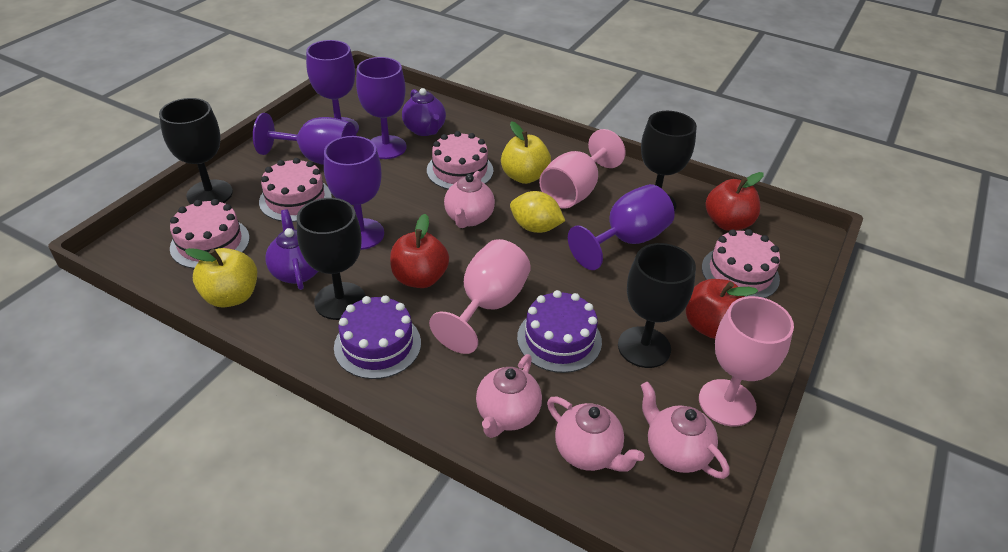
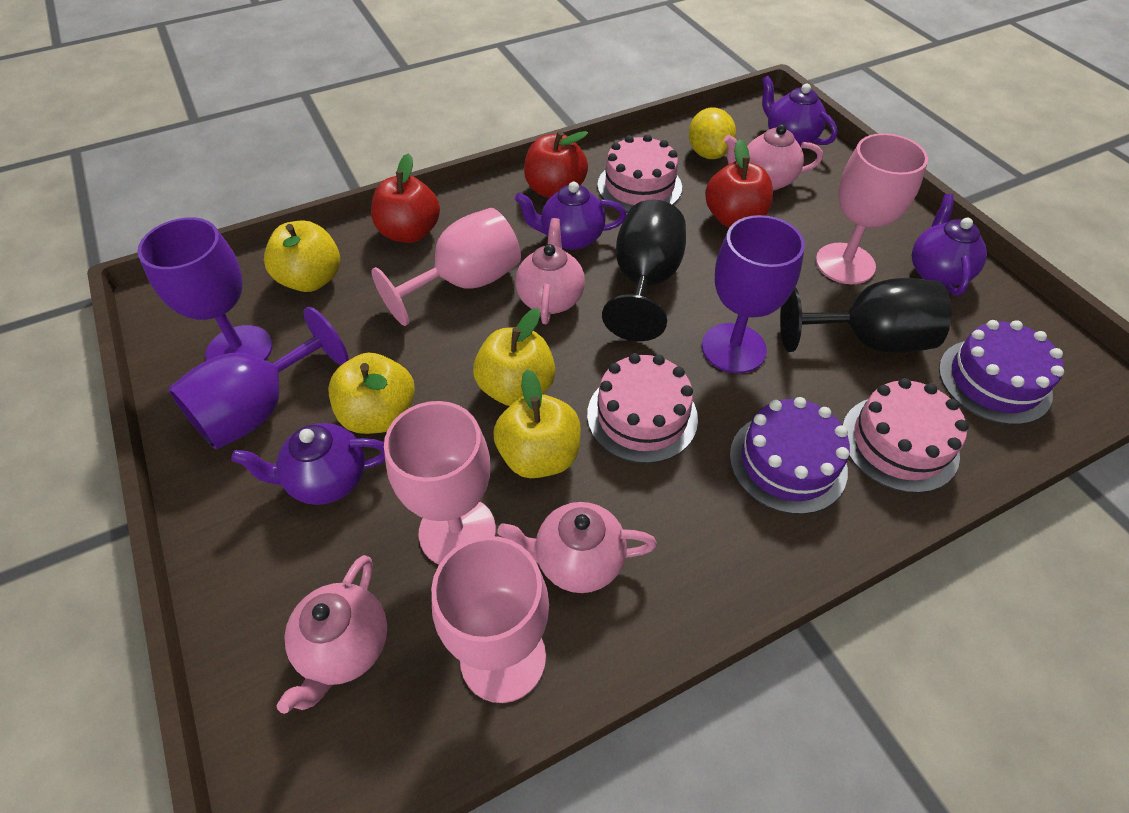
black goblet: [159,98,233,204] [297,198,366,320] [618,243,696,368] [641,111,697,211] = 4 -> [602,200,686,341] [780,278,951,353] = 2
pink cake: [170,199,250,269] [259,158,332,222] [427,131,493,189] [702,229,780,298] = 4 -> [587,353,698,463] [597,134,682,212] [843,378,969,493] = 3
pink goblet: [429,239,531,354] [539,129,626,208] [699,296,794,426] = 3 -> [371,208,521,326] [384,401,496,564] [431,536,549,703] [816,133,928,284] = 4
purple goblet: [253,113,357,165] [306,40,359,133] [324,136,384,250] [356,57,407,159] [568,184,675,270] = 5 -> [137,217,272,361] [168,307,349,450] [702,215,805,373] = 3
purple teapot: [266,209,318,290] [402,88,446,136] = 2 -> [231,423,385,505] [515,182,626,250] [762,76,838,147] [912,194,987,296] = 4
yellow apple: [185,248,257,308] [501,121,551,184] = 2 -> [264,220,340,292] [328,353,415,434] [473,308,556,406] [494,369,581,478] = 4

